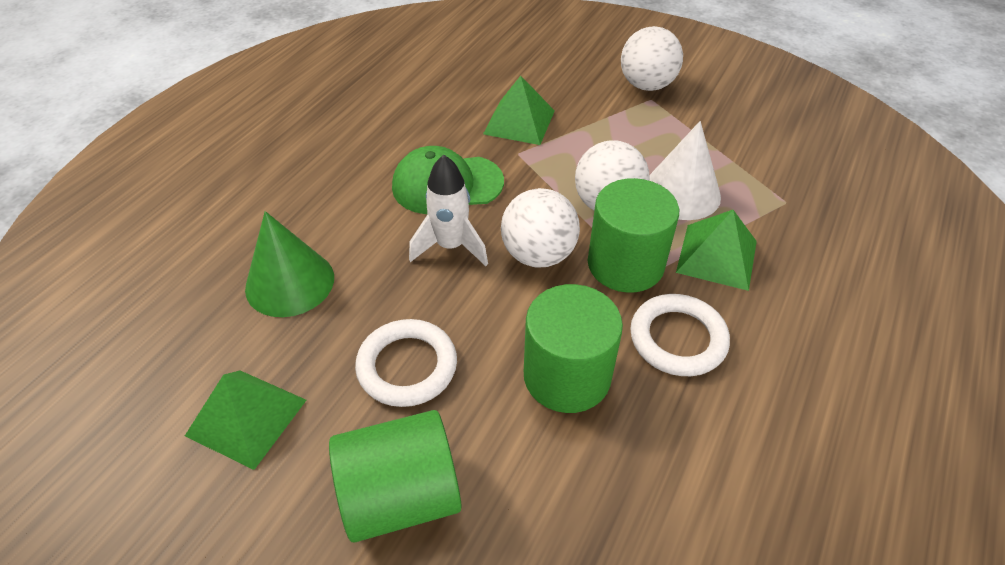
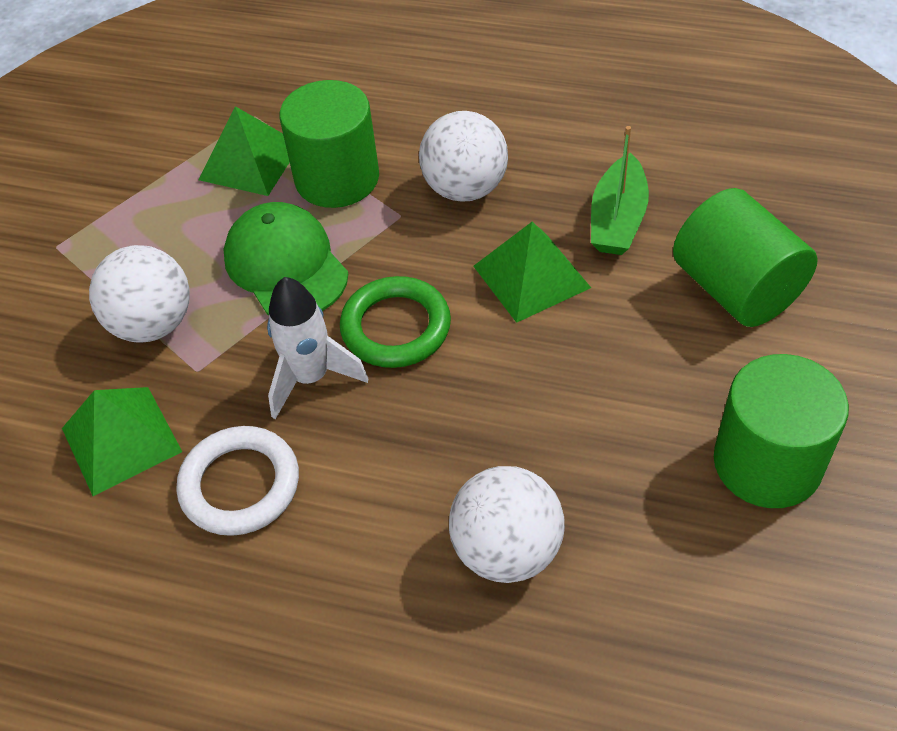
green boat: none = 0 -> [591,126,649,255] = 1
green cone: [245,211,334,317] = 1 -> none = 0
green ring: none = 0 -> [340,276,451,368] = 1
white cone: [649,121,721,220] = 1 -> none = 0
white ring: [355,319,457,407] [630,294,730,376] = 2 -> [176,426,299,536] = 1

